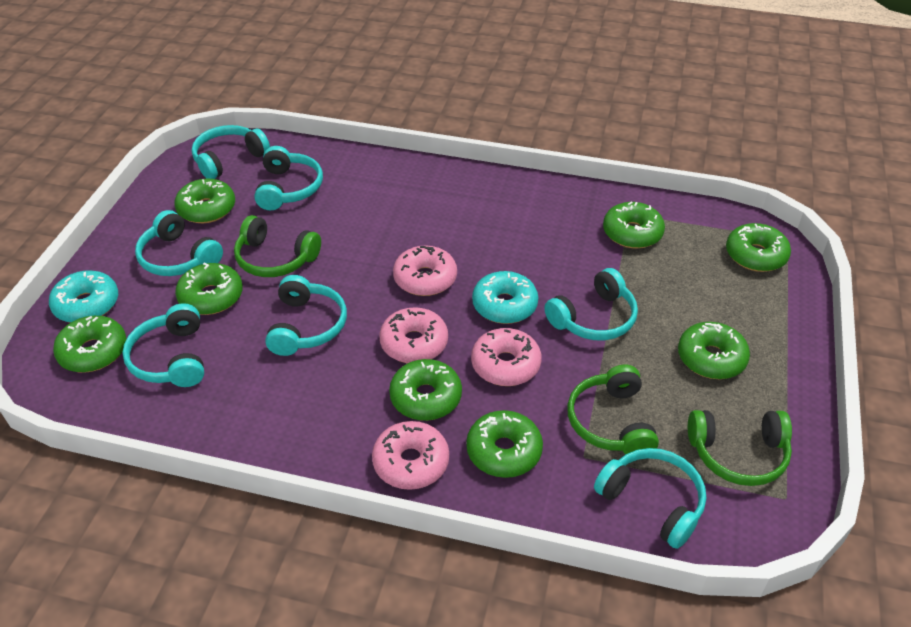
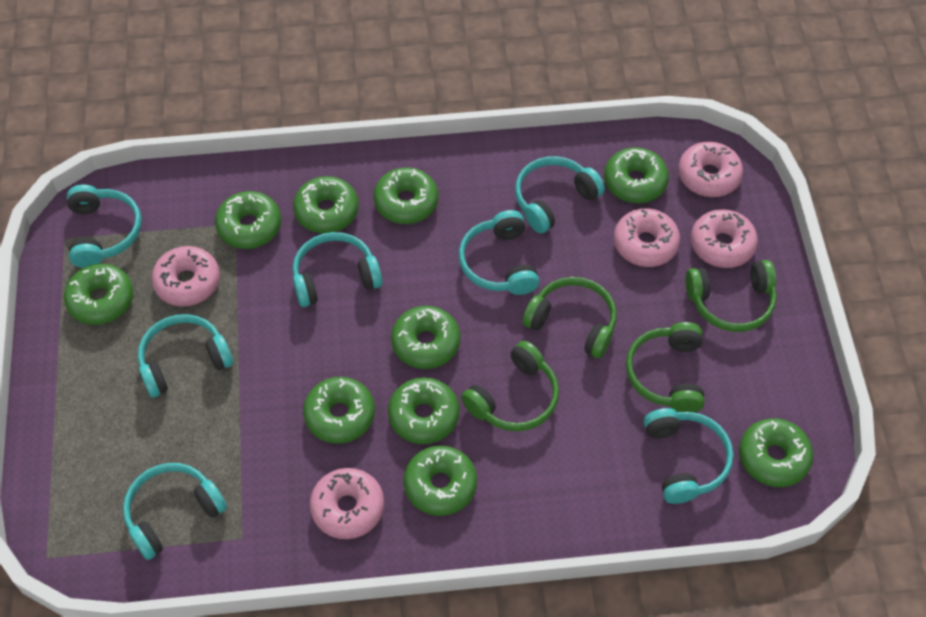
green donut: [53,316,126,373] [174,179,235,223] [175,263,243,315] [389,359,462,421] [466,410,543,478] [603,202,665,249] [678,322,750,379] [726,223,791,272] = 8 -> [64,264,133,325] [215,191,281,249] [293,176,359,233] [303,377,375,444] [374,167,438,224] [388,377,460,444] [391,306,460,369] [404,446,477,516] [604,147,669,203] [739,418,813,487] = 10
green headphones: [234,215,321,277] [567,364,659,454] [688,410,792,486] = 3 -> [461,341,559,431] [523,277,617,359] [626,322,705,412] [685,260,777,332] = 4
pink donut: [372,421,449,490] [379,307,448,363] [393,245,457,296] [471,328,542,386] = 4 -> [151,246,220,306] [310,468,384,539] [614,208,680,267] [678,142,743,197] [691,209,758,268] = 5
turquoise donut: [49,270,118,323] [472,271,538,324] = 2 -> none = 0

